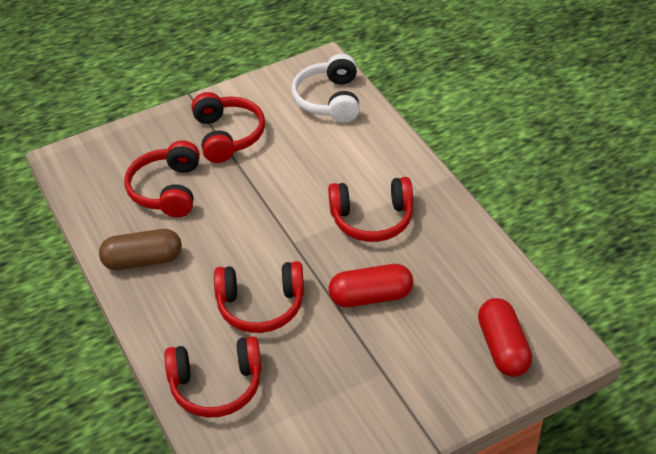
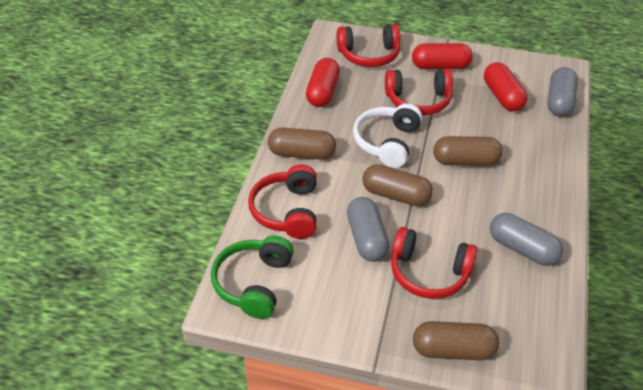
brown capsule: [99,229,182,270] = 1 -> [268,128,336,160] [362,164,433,206] [413,321,499,360] [433,136,503,166] = 4
green headphones: none = 0 -> [211,236,294,319] = 1
grey capsule: none = 0 -> [347,197,390,262] [490,213,563,266] [547,67,578,117] = 3
red capsule: [329,264,413,307] [478,298,532,377] = 2 -> [306,58,340,107] [412,43,473,69] [484,62,527,111] = 3
red headphones: [125,140,200,217] [164,336,262,418] [191,92,265,163] [214,261,304,333] [328,177,413,242] = 5 -> [248,165,317,239] [337,24,400,67] [385,69,453,115] [391,227,477,299] = 4

